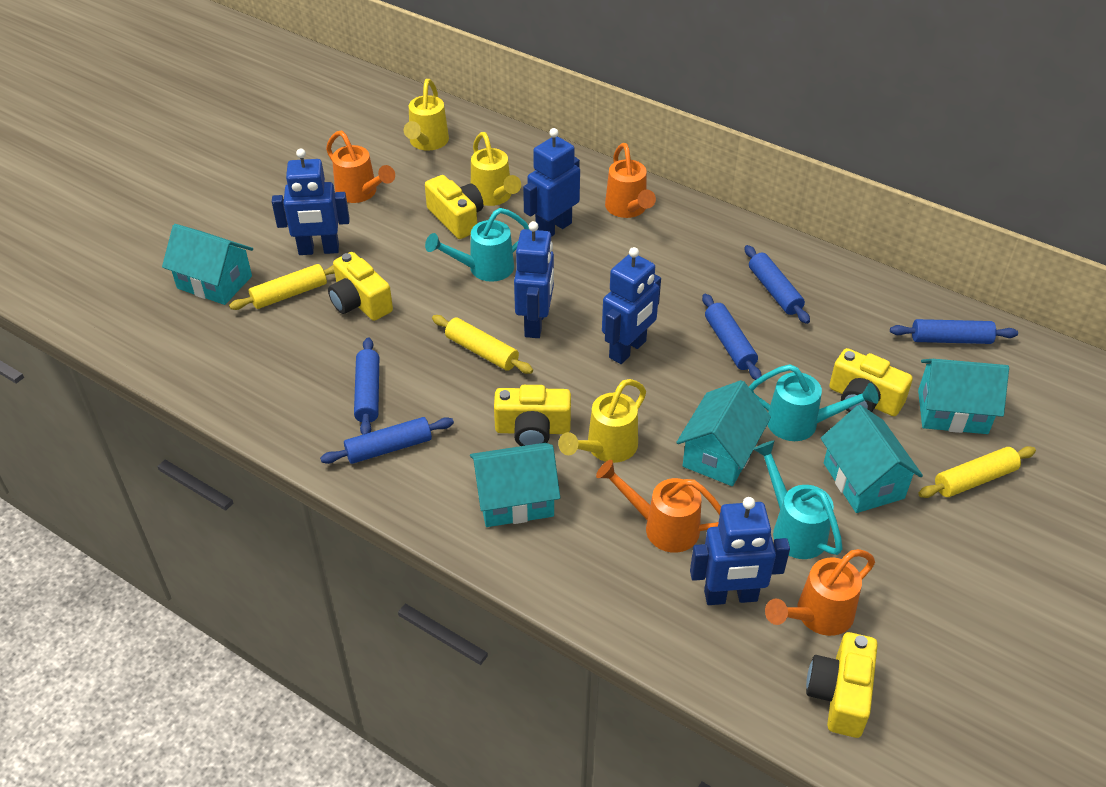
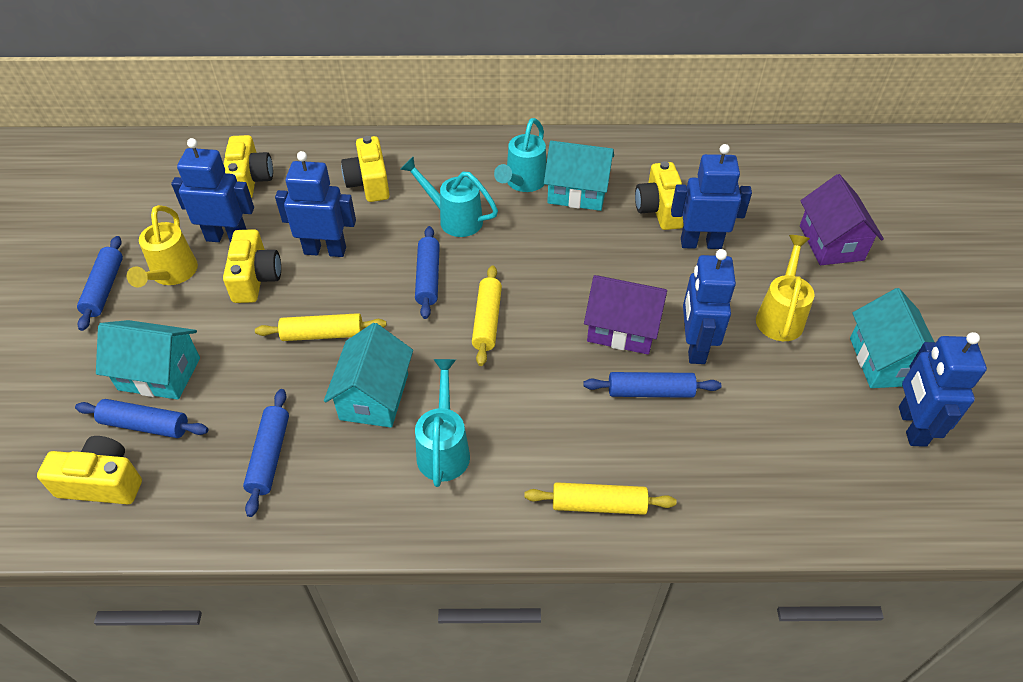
orange watering can: [326,130,395,203] [596,460,721,553] [605,143,656,218] [765,549,875,636] = 4 -> none = 0
purple house: none = 0 -> [584,275,667,355] [800,174,884,265] = 2
turquoise house: [162,224,253,305] [470,443,560,527] [676,380,771,486] [821,405,923,513] [918,359,1009,434] = 5 -> [96,320,200,400] [324,323,413,428] [544,141,614,211] [850,288,934,388] = 4
yellow watering can: [404,79,449,151] [471,132,521,206] [558,379,646,463] = 3 -> [127,205,198,287] [756,235,815,341] = 2

